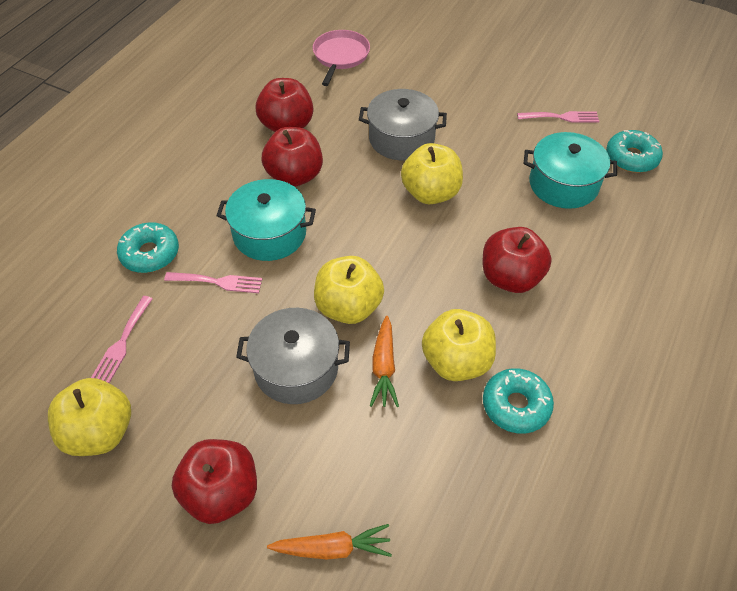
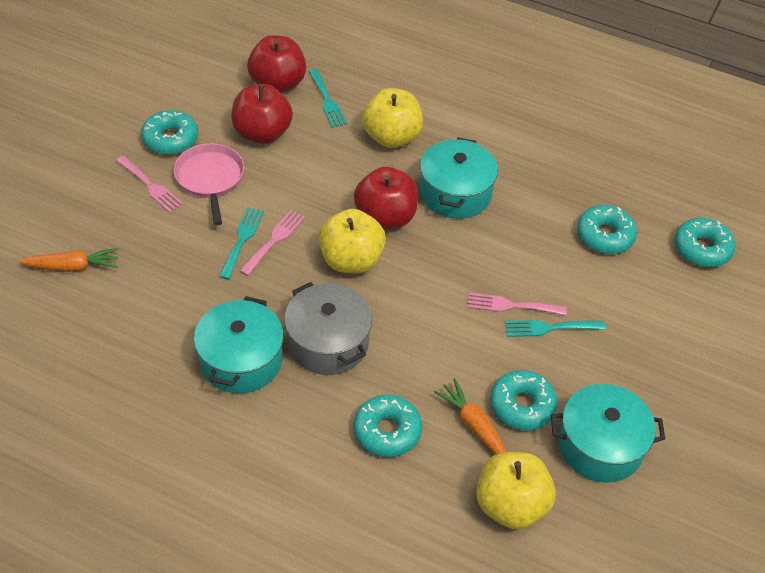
grey pot: [236,308,350,404] [359,89,447,160] = 2 -> [284,282,372,375] = 1
red apple: [172,439,257,524] [256,78,313,132] [261,127,323,187] [483,227,552,293] = 4 -> [231,84,293,144] [247,35,306,93] [354,167,418,230] = 3
turquoise donut: [117,222,179,273] [483,368,554,434] [606,130,663,173] = 3 -> [141,110,198,155] [354,395,422,457] [490,370,558,430] [577,205,637,254] [675,218,735,267] = 5
turquoise fork: none = 0 -> [219,207,264,279] [309,69,347,128] [505,320,606,337] = 3
turquoise pot: [216,179,316,261] [524,132,617,209] = 2 -> [194,296,284,393] [420,137,498,219] [551,384,665,483] = 3
yellow apple: [48,378,131,456] [314,256,384,324] [401,143,463,204] [422,309,496,381] = 4 -> [318,209,386,273] [362,88,423,148] [476,452,556,530] = 3

